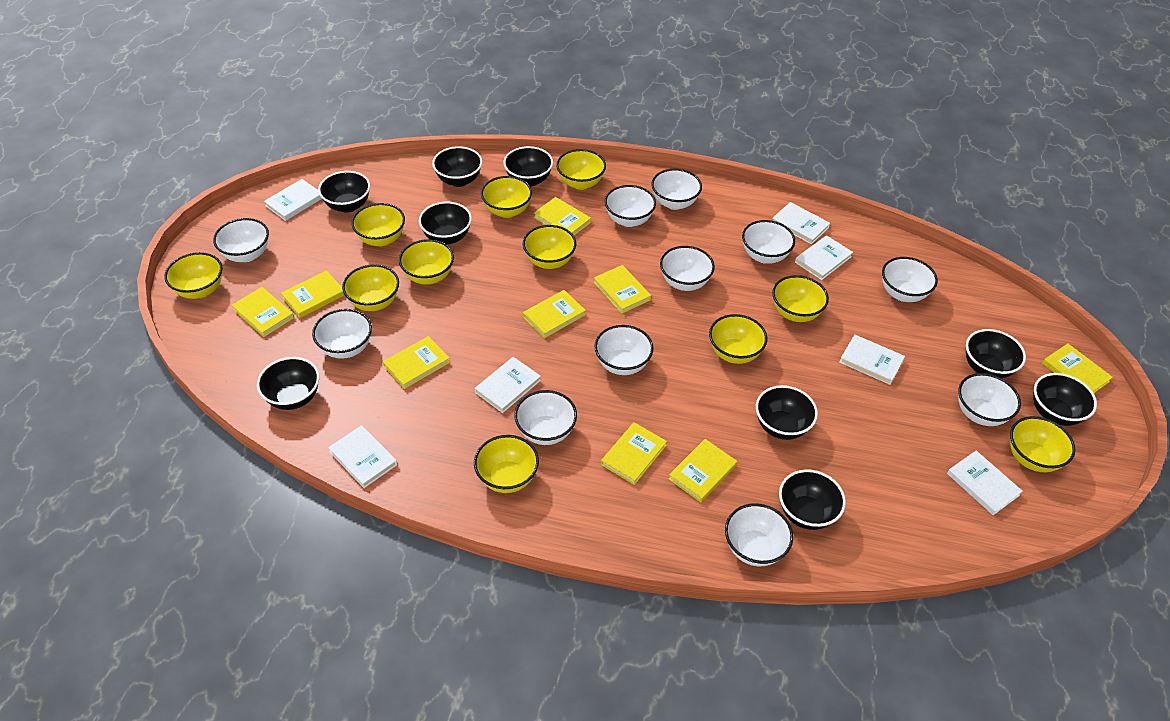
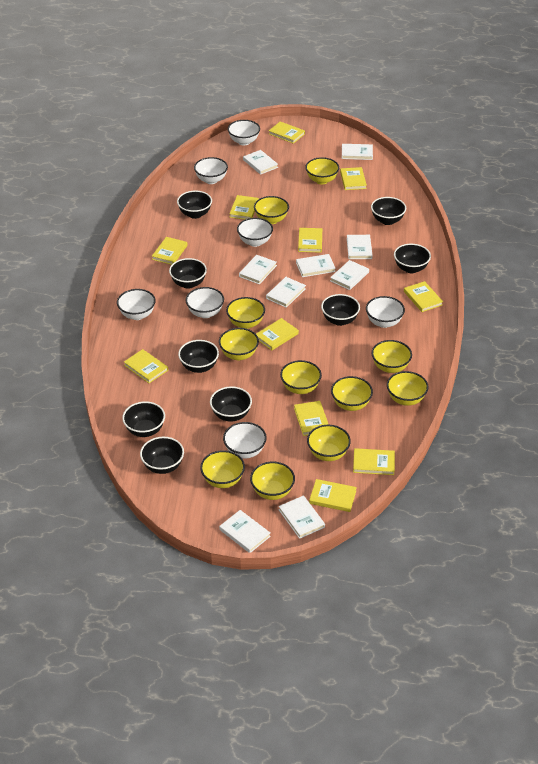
white book: [264,179,322,221] [328,425,397,488] [475,357,541,413] [772,202,830,245] [795,235,853,280] [839,335,905,385] [947,451,1023,515] = 7 -> [219,510,271,552] [239,255,277,285] [243,150,278,175] [266,277,306,308] [279,495,325,539] [296,254,336,277] [330,260,369,290] [342,144,373,160] [347,235,373,259] = 9
white bowl: [213,218,269,262] [312,309,372,359] [515,390,577,445] [594,325,653,375] [605,185,656,227] [651,169,702,210] [660,246,715,291] [725,503,793,566] [742,220,795,264] [882,257,938,302] [958,373,1021,426] = 11 -> [117,289,156,320] [186,287,224,318] [194,157,228,184] [223,422,267,459] [228,120,260,145] [237,218,273,247] [366,296,405,328] = 7
yellow book: [232,287,294,337] [281,270,344,318] [383,336,450,389] [523,290,586,338] [534,197,591,236] [594,265,651,314] [601,422,667,485] [669,439,737,502] [1042,344,1113,393] = 9 -> [124,349,168,383] [152,237,188,265] [229,195,259,220] [256,318,299,350] [269,121,305,144] [294,401,329,436] [298,228,322,253] [309,479,357,512] [340,167,367,190] [353,448,395,475] [404,281,443,312] = 11

